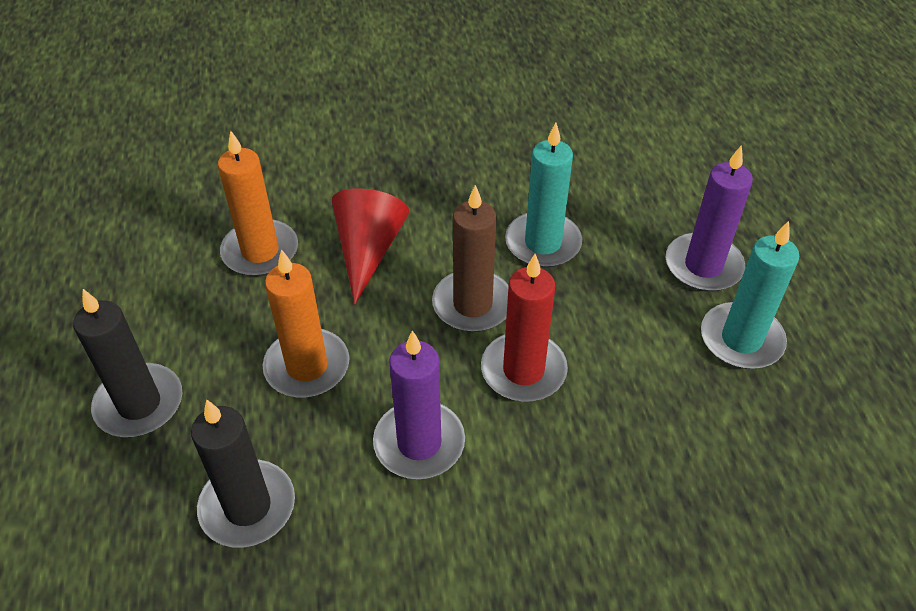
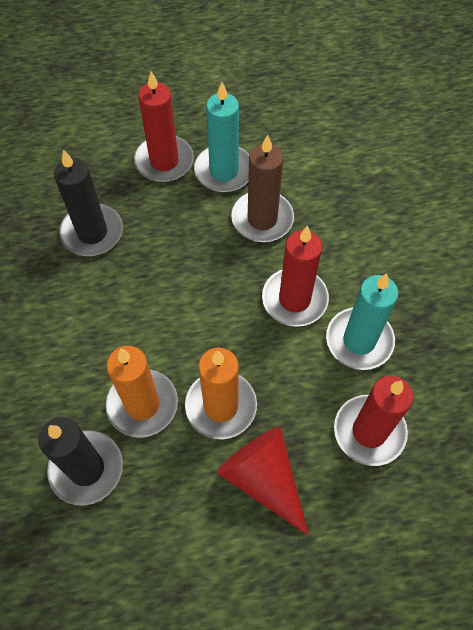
purple candle: [373,331,465,479] [666,145,753,292] = 2 -> none = 0
red candle: [481,254,568,402] = 1 -> [134,71,194,182] [262,226,329,327] [334,376,413,466] = 3

